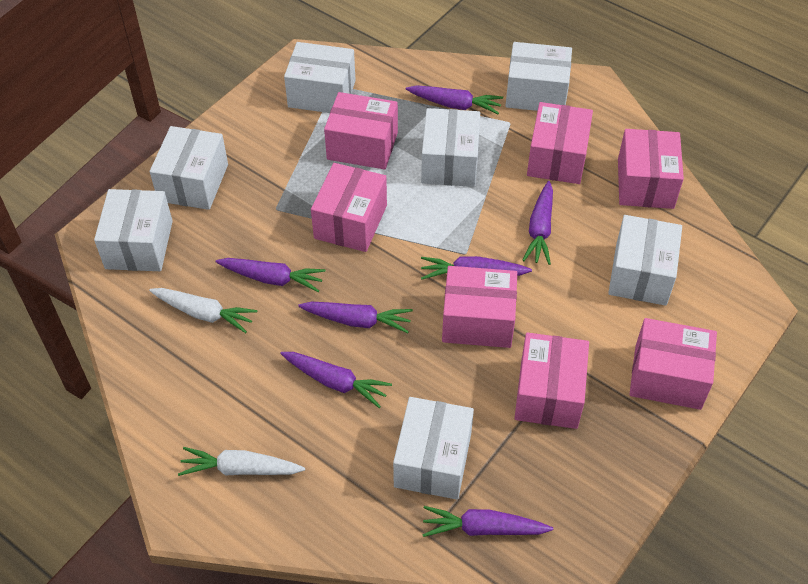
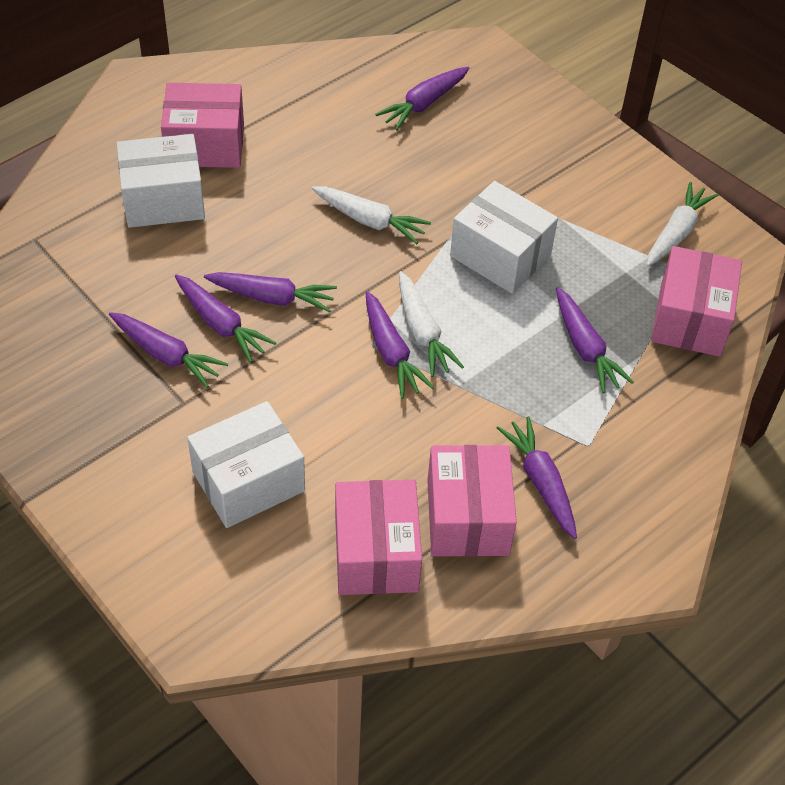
pink box: [311,163,387,252] [324,92,398,170] [442,266,517,348] [514,332,589,429] [527,102,593,184] [618,129,684,209] [629,318,717,410] = 7 -> [161,83,244,168] [335,480,422,595] [427,445,517,557] [651,246,742,357] = 4
white box: [94,189,173,271] [150,126,228,210] [284,42,356,113] [393,397,474,500] [421,108,480,187] [505,42,572,111] [608,215,682,306] = 7 -> [116,134,205,228] [187,401,305,528] [450,181,558,294] = 3
white carrot: [149,288,257,333] [178,447,305,476] = 2 -> [312,186,431,244] [399,271,464,377] [647,182,718,266] = 3

